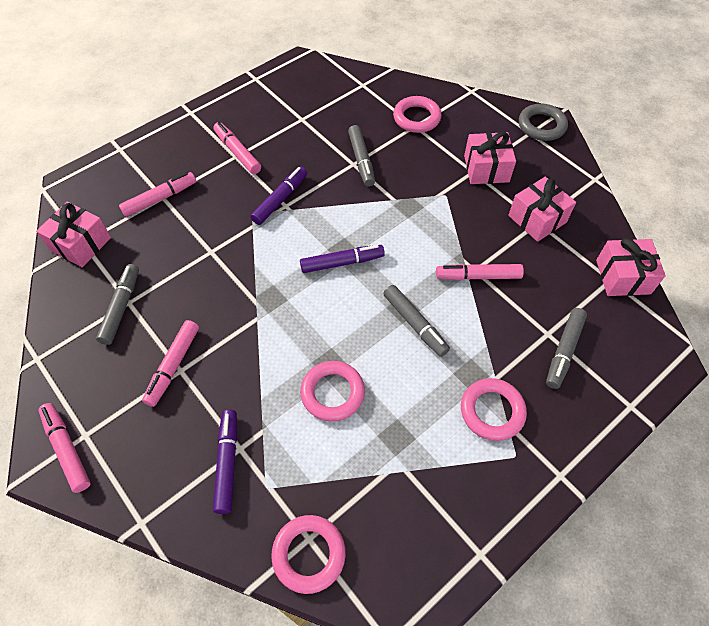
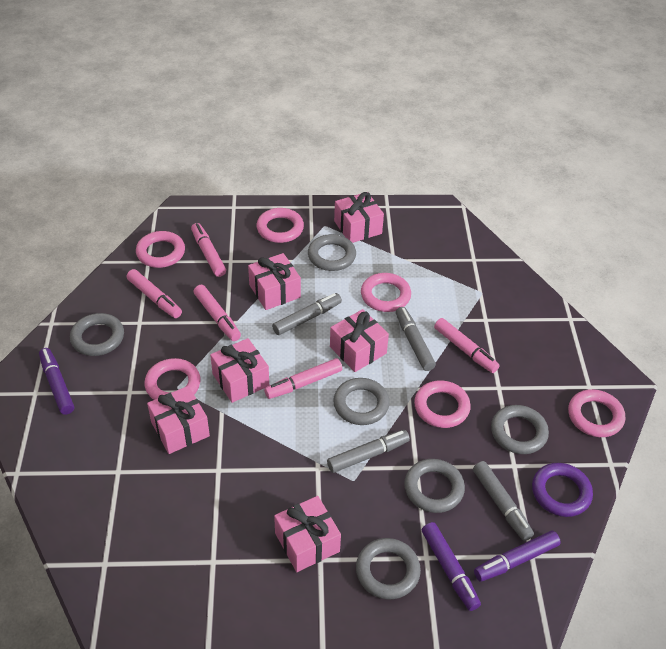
grey ring: [519,103,568,141] = 1 -> [70,313,124,356] [308,234,356,271] [333,378,390,425] [356,538,421,599] [404,459,465,513] [491,405,549,454] = 6
pink gift: [36,202,111,267] [464,132,516,184] [508,177,576,242] [596,238,666,296] = 4 -> [147,386,210,454] [210,338,269,403] [248,253,301,310] [274,496,341,572] [330,309,389,372] [334,192,384,243] = 6
pink ring: [271,515,346,594] [300,361,365,422] [393,96,441,133] [461,378,527,441] = 4 -> [136,231,185,268] [144,358,200,400] [256,208,304,243] [361,273,411,312] [414,380,471,428] [568,389,625,437] = 6
purple ring: none = 0 -> [532,463,593,517] = 1

